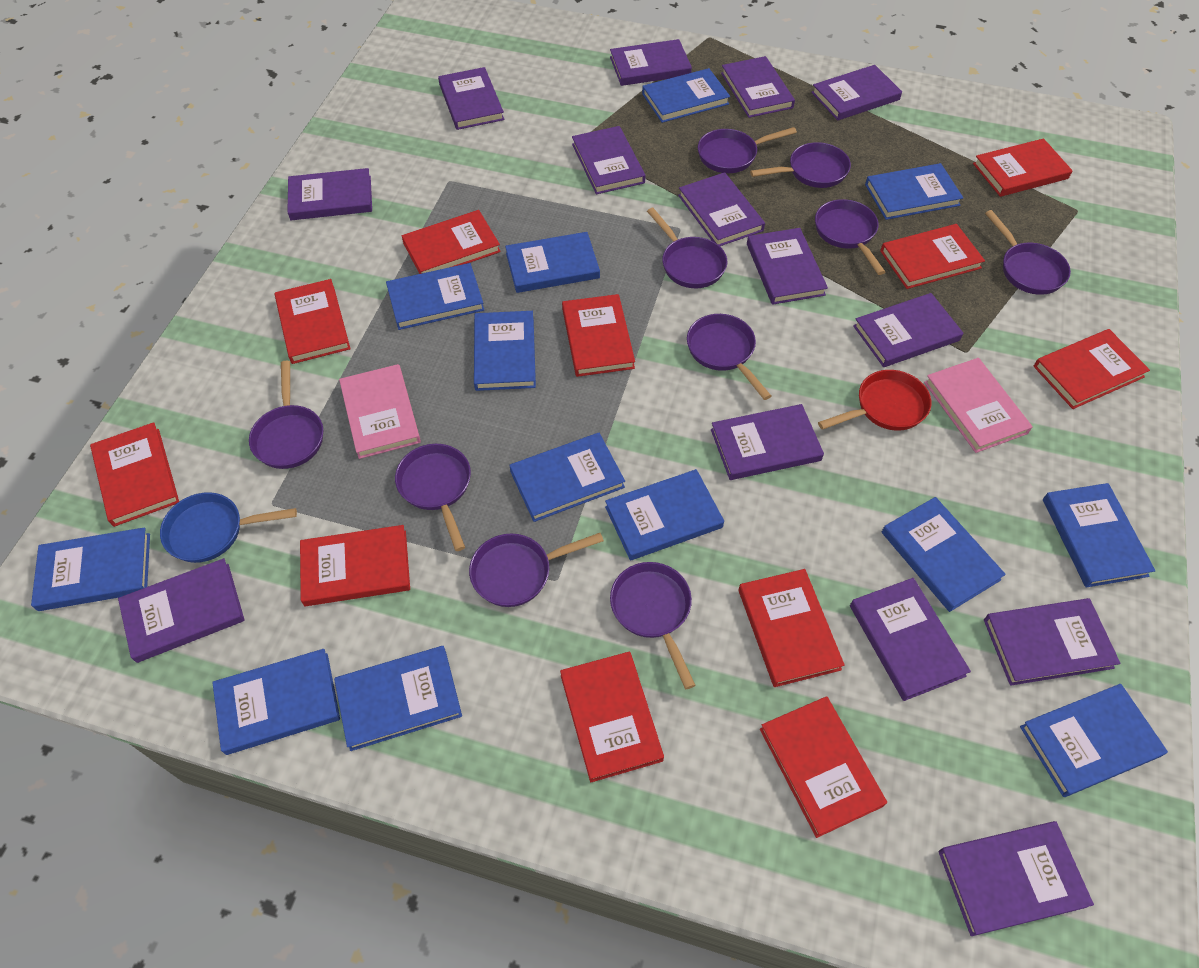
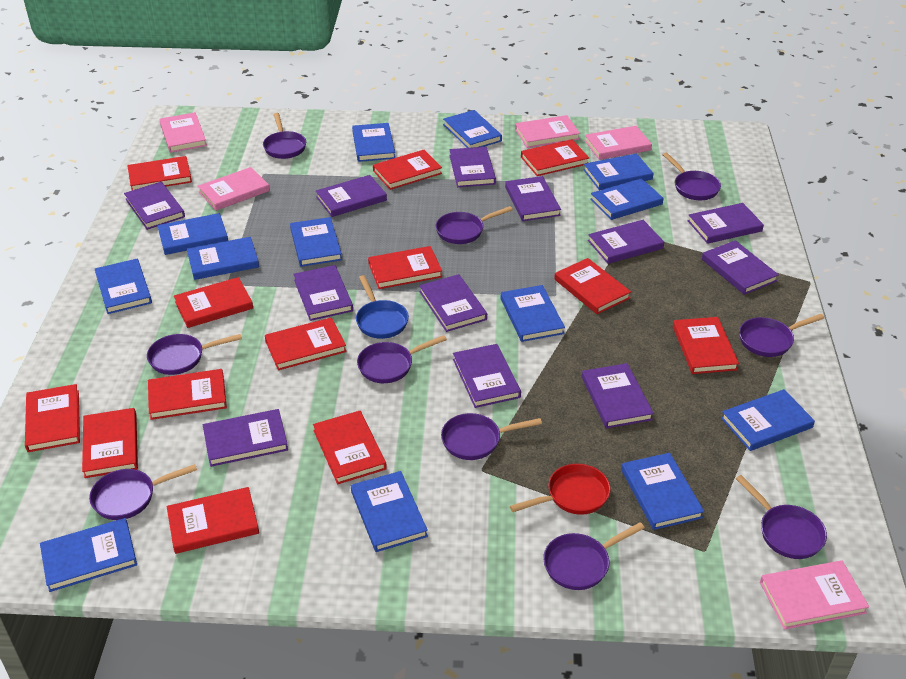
pink book: [339,364,421,459] [924,358,1033,453] = 2 -> [159,112,207,153] [198,167,270,211] [515,115,580,148] [585,126,652,160] [760,560,869,630] = 5
purple book: [118,558,245,663] [287,168,372,220] [438,67,504,130] [572,126,646,194] [610,39,692,86] [678,172,765,246] [711,404,824,480] [721,56,795,118] [747,228,828,305] [811,65,902,121] [850,578,971,701] [853,293,963,367] [939,821,1094,936] [984,598,1121,686] = 14 -> [124,182,185,230] [203,409,288,467] [293,265,353,321] [316,175,387,217] [419,274,487,332] [449,147,496,187] [453,344,521,408] [505,176,561,221] [582,363,654,429] [588,220,664,264] [688,203,764,244] [702,240,779,295] = 12
red book: [90,422,179,527] [275,279,351,364] [300,525,410,606] [402,210,501,274] [560,652,664,782] [562,294,635,377] [738,569,845,687] [760,696,887,838] [880,224,985,289] [973,138,1073,197] [1034,329,1150,409] = 11 -> [25,384,80,452] [82,408,138,478] [127,156,192,190] [148,369,227,420] [167,487,259,554] [174,277,253,328] [265,317,347,370] [313,411,387,484] [368,246,442,289] [373,150,442,190] [521,139,589,176] [554,258,631,314] [673,317,739,374] = 13

